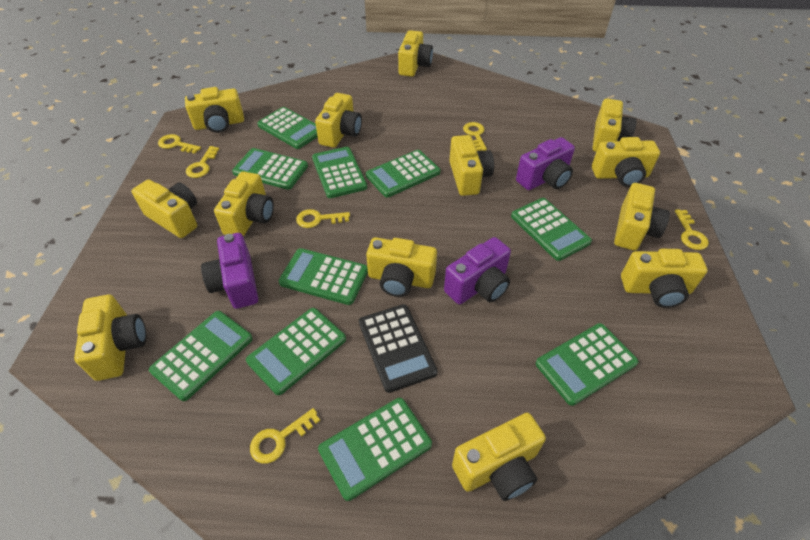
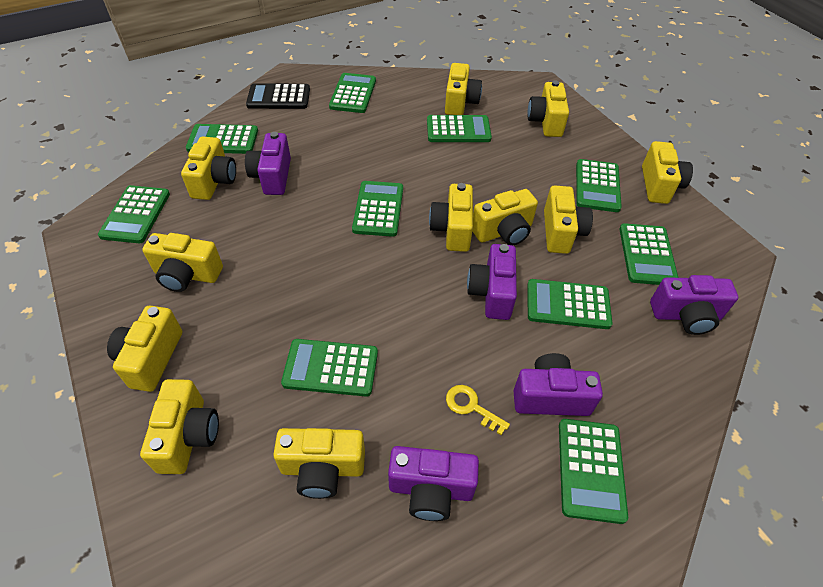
purple camera: [201,233,258,309] [444,237,511,304] [516,137,575,190] = 3 -> [245,132,291,195] [388,446,479,521] [467,244,517,320] [514,353,603,416] [650,275,738,335] = 5
yellow camera: [74,295,146,381] [132,179,197,238] [185,87,244,133] [214,172,274,237] [315,93,362,148] [366,237,437,297] [398,30,433,77] [449,135,494,196] [452,413,546,501] [592,98,637,152] [592,137,660,187] [614,183,670,251] [621,249,708,308] = 13 -> [107,306,182,392] [140,379,219,474] [142,233,223,292] [181,136,236,200] [273,428,365,499] [429,183,473,252] [445,63,482,115] [472,189,538,245] [527,80,569,137] [544,185,593,254] [642,141,693,204] = 11
yellow key: [158,134,201,154] [186,146,219,178] [250,408,320,463] [296,209,350,228] [463,122,487,151] [675,209,709,250] = 6 -> [446,385,510,435] = 1

